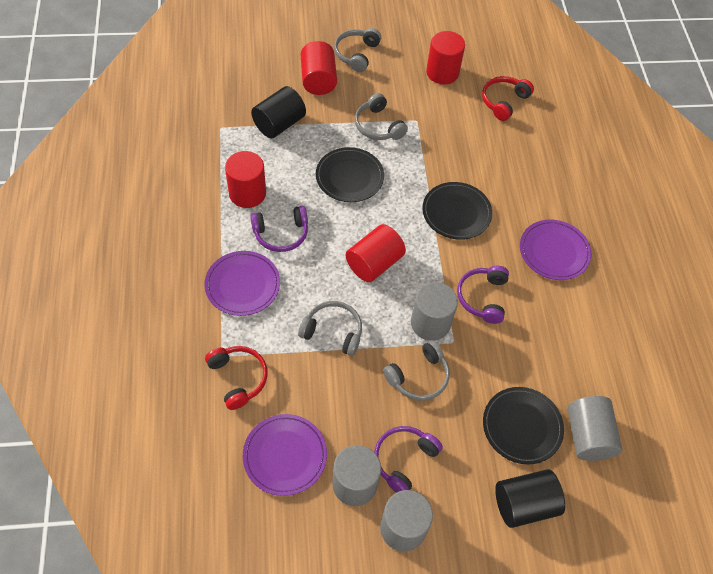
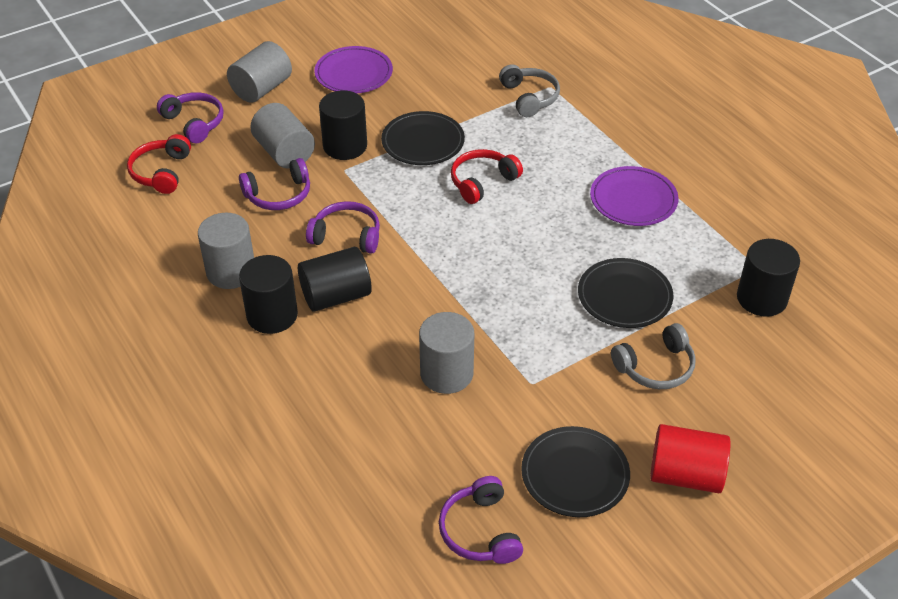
black cylinder: [251,86,306,138] [495,469,565,528] = 2 -> [239,255,298,334] [298,247,372,312] [319,90,367,160] [737,239,800,317] = 4
grey headphones: [298,301,362,356] [334,28,381,72] [355,93,408,140] [383,340,450,401] = 4 -> [499,64,560,117] [611,323,696,389] = 2
purple headphones: [250,206,308,252] [374,426,443,493] [457,266,509,324] = 3 -> [157,92,224,143] [239,158,310,210] [306,201,380,254] [439,476,523,564] = 4
purple plate: [205,251,280,316] [243,414,327,496] [520,220,591,280] = 3 -> [314,46,393,94] [590,166,679,226] = 2
red cylinder: [225,151,266,208] [301,41,337,95] [346,224,406,282] [426,31,465,85] = 4 -> [650,424,730,493] = 1

